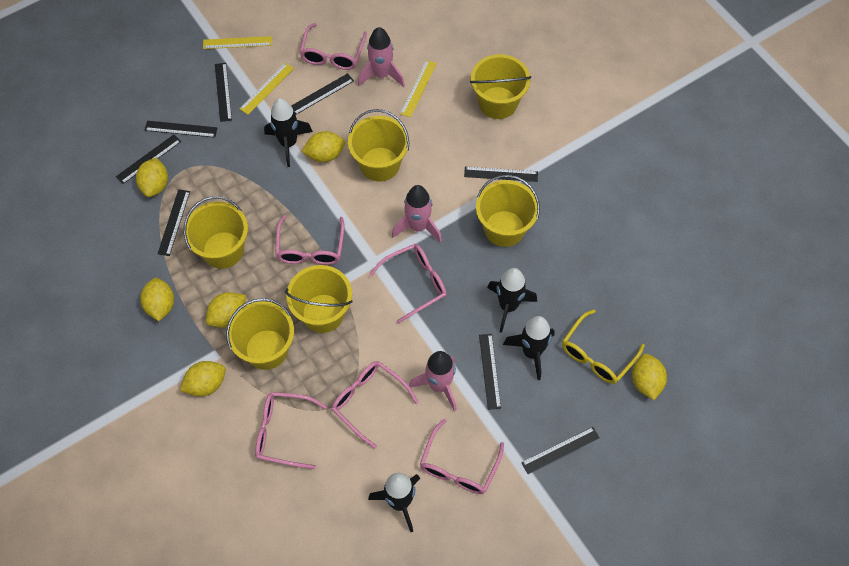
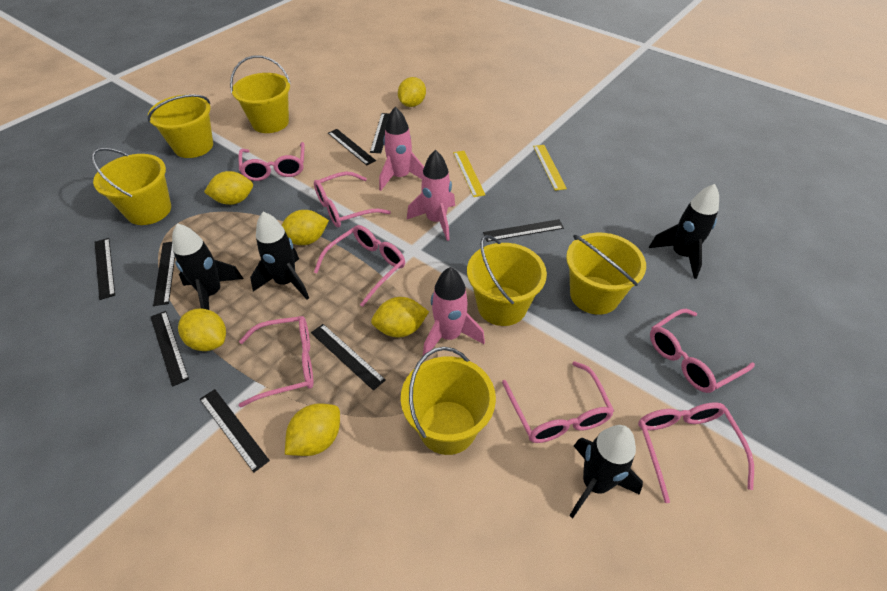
pink glasses: [255,392,328,469] [275,215,344,265] [299,23,367,70] [331,361,419,449] [369,244,447,324] [420,419,504,494] = 6 -> [238,142,305,181] [239,316,313,408] [314,172,391,227] [314,225,405,307] [502,361,614,443] [638,402,754,503] [650,309,755,393] = 7
yellow glasses: [562,310,645,384] = 1 -> none = 0
yellow ruler: [203,36,272,49] [239,63,294,115] [400,60,437,117] = 3 -> [453,151,485,197] [533,145,567,191] = 2

